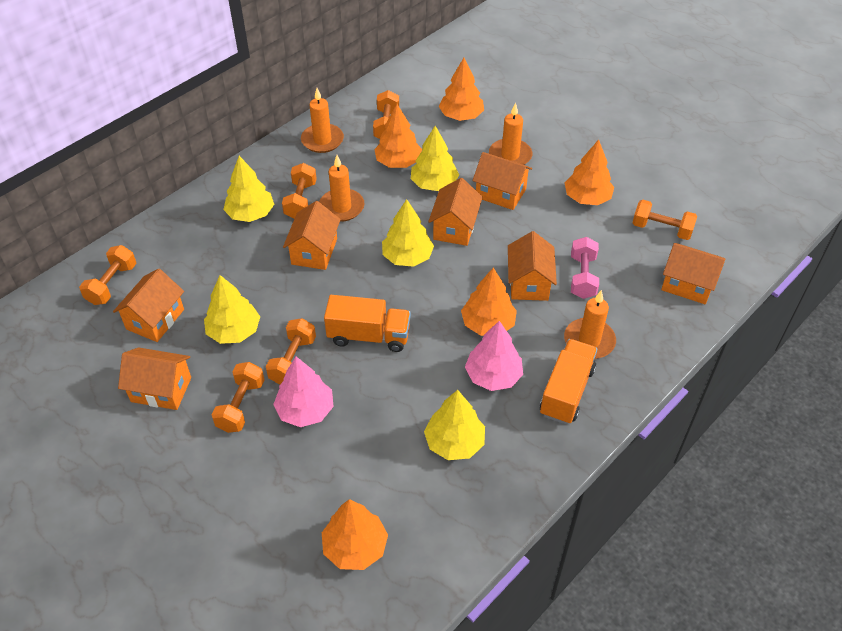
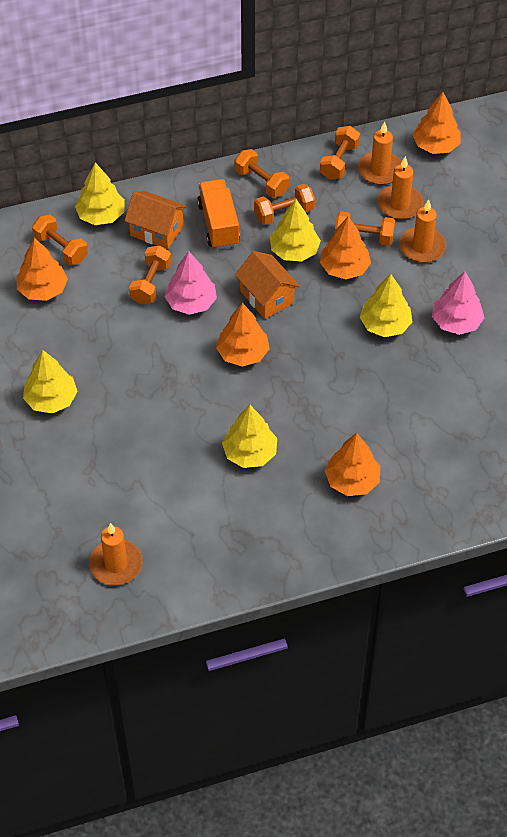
orange house: [113,268,184,342] [118,347,191,410] [283,201,341,270] [428,178,483,246] [473,152,532,210] [508,231,557,301] [661,243,725,304] = 7 -> [124,191,187,249] [235,251,300,319] = 2
orange truck: [324,295,411,352] [540,339,598,424] = 2 -> [197,179,240,249] = 1
pink dumbbell: [571,237,599,299] = 1 -> none = 0

